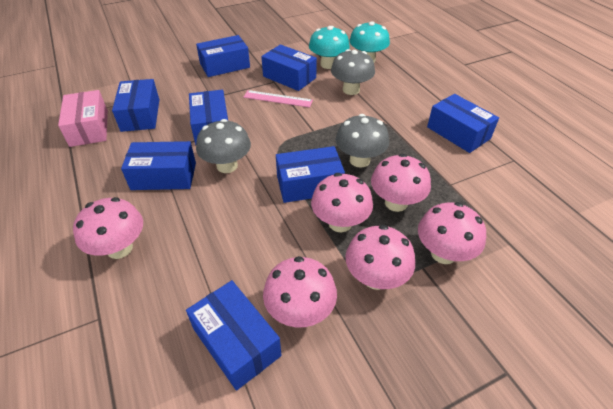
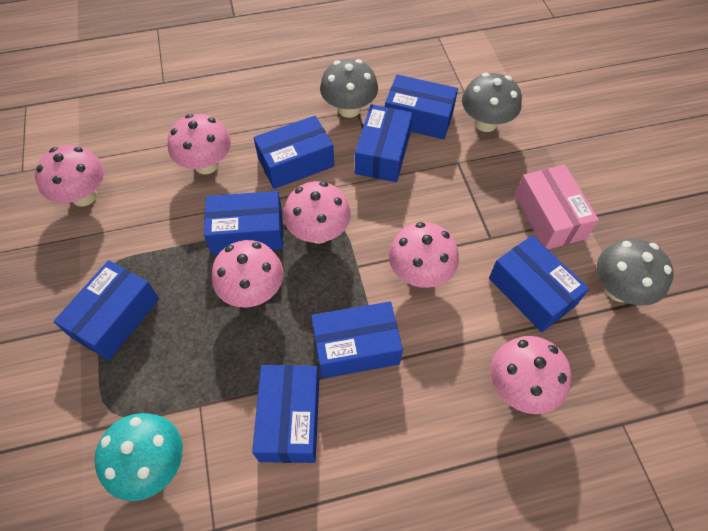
pink ruler: [243,90,313,108] = 1 -> none = 0
turquoise mushroom: [309,26,350,69] [349,21,390,62] = 2 -> [94,413,183,501] = 1

